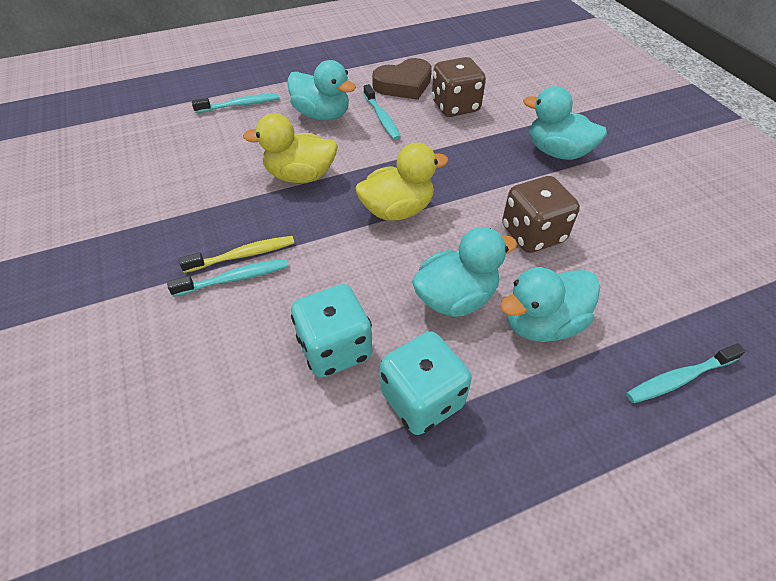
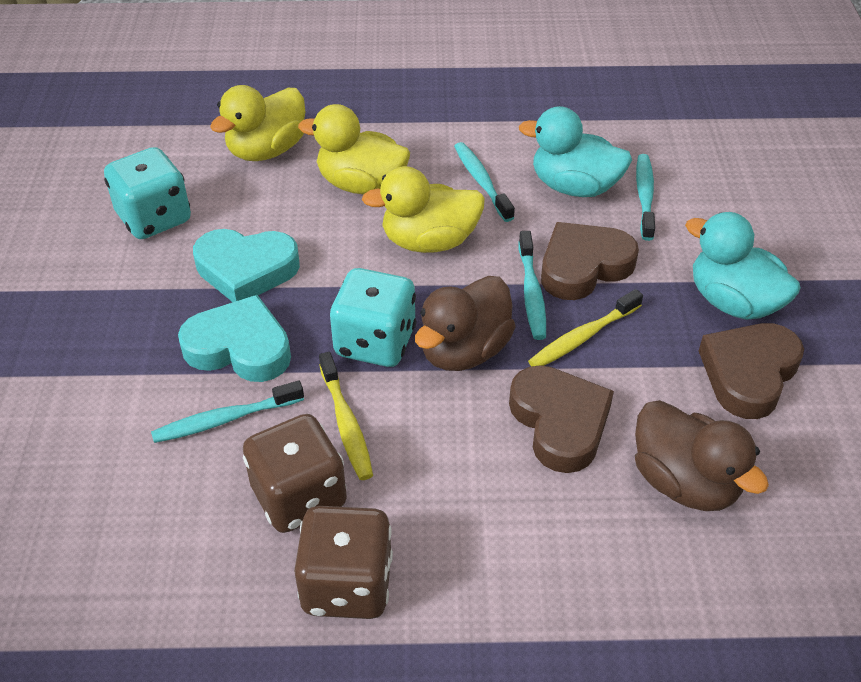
brown duck: none = 0 -> [415,276,516,371] [635,400,769,511] = 2
brown heart: [372,58,432,100] = 1 -> [509,365,614,473] [541,222,639,300] [699,323,804,419] = 3
turquoise duck: [287,60,356,121] [412,227,517,317] [500,267,600,342] [523,86,607,160] = 4 -> [519,106,632,197] [685,212,801,320] = 2
turquoise heart: none = 0 -> [178,295,291,382] [193,229,300,302] = 2
yellow duck: [243,113,338,183] [356,142,448,221] = 2 -> [210,85,305,161] [298,104,410,194] [362,166,485,253] = 3
yellow toothbrush: [179,236,294,273] = 1 -> [319,352,373,480] [528,289,643,366] = 2

